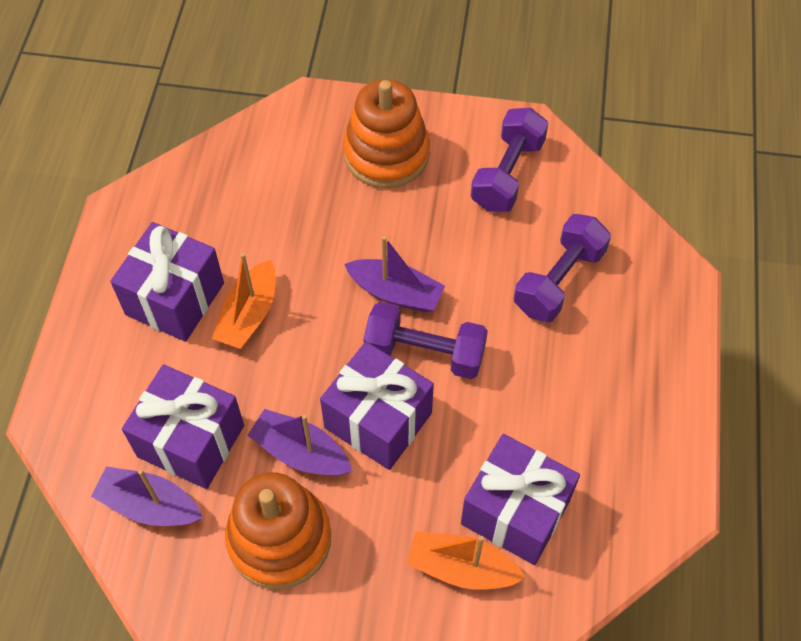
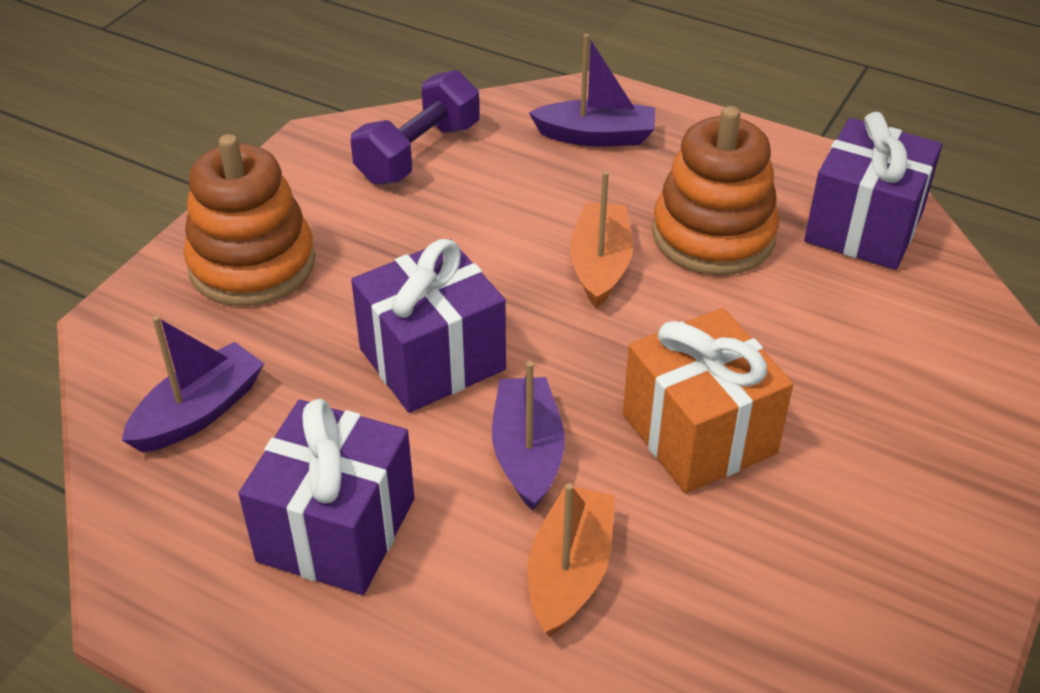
orange gift: none = 0 -> [623,308,793,493] = 1
purple dumbbell: [363,302,488,379] [471,108,548,212] [514,214,611,322] = 3 -> [350,70,479,185] = 1
purple gift: [110,222,224,342] [122,364,244,489] [320,342,434,470] [461,434,580,565] = 4 -> [239,399,414,595] [351,239,506,413] [804,112,942,270] = 3

